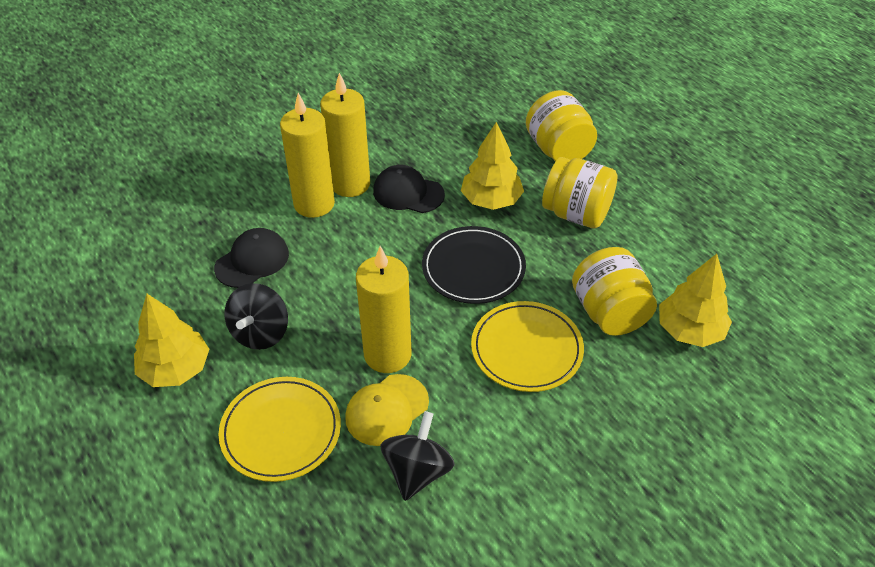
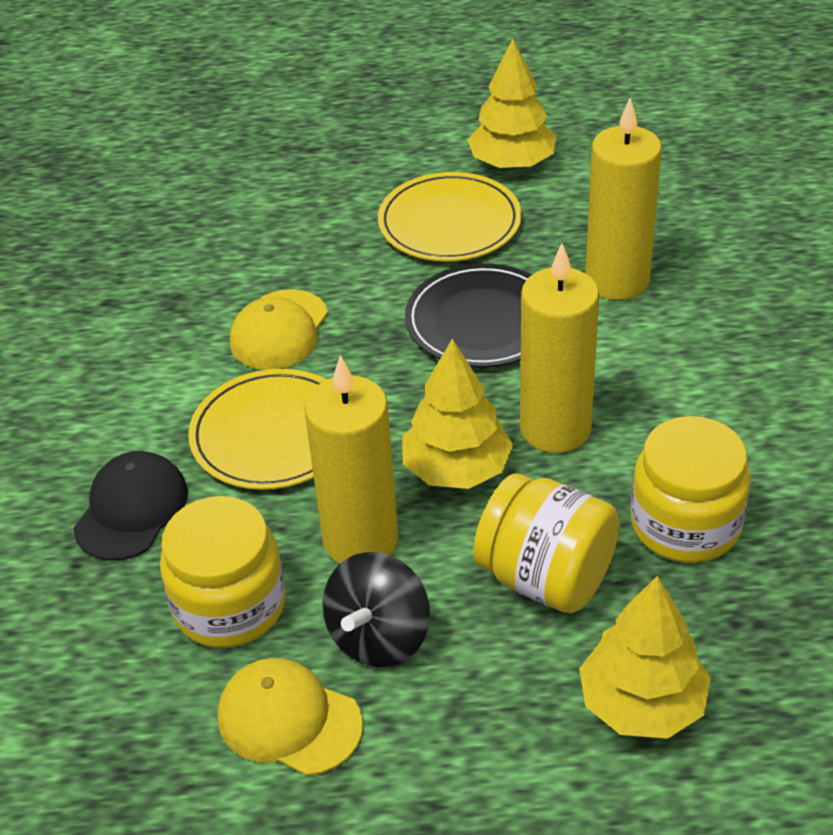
black cap: [214,228,289,288] [373,165,445,213] = 2 -> [73,451,188,561] = 1
black spinning top: [225,283,288,350] [380,411,455,501] = 2 -> [323,552,430,667] = 1
yellow cap: [345,374,429,446] = 1 -> [218,658,363,776] [230,289,328,370] = 2

